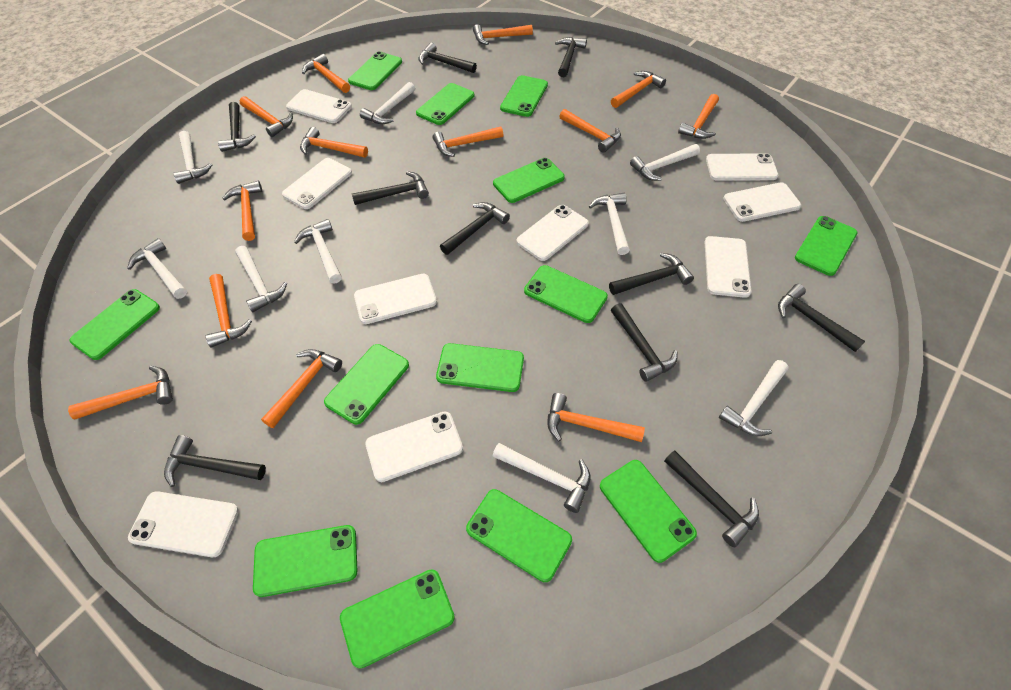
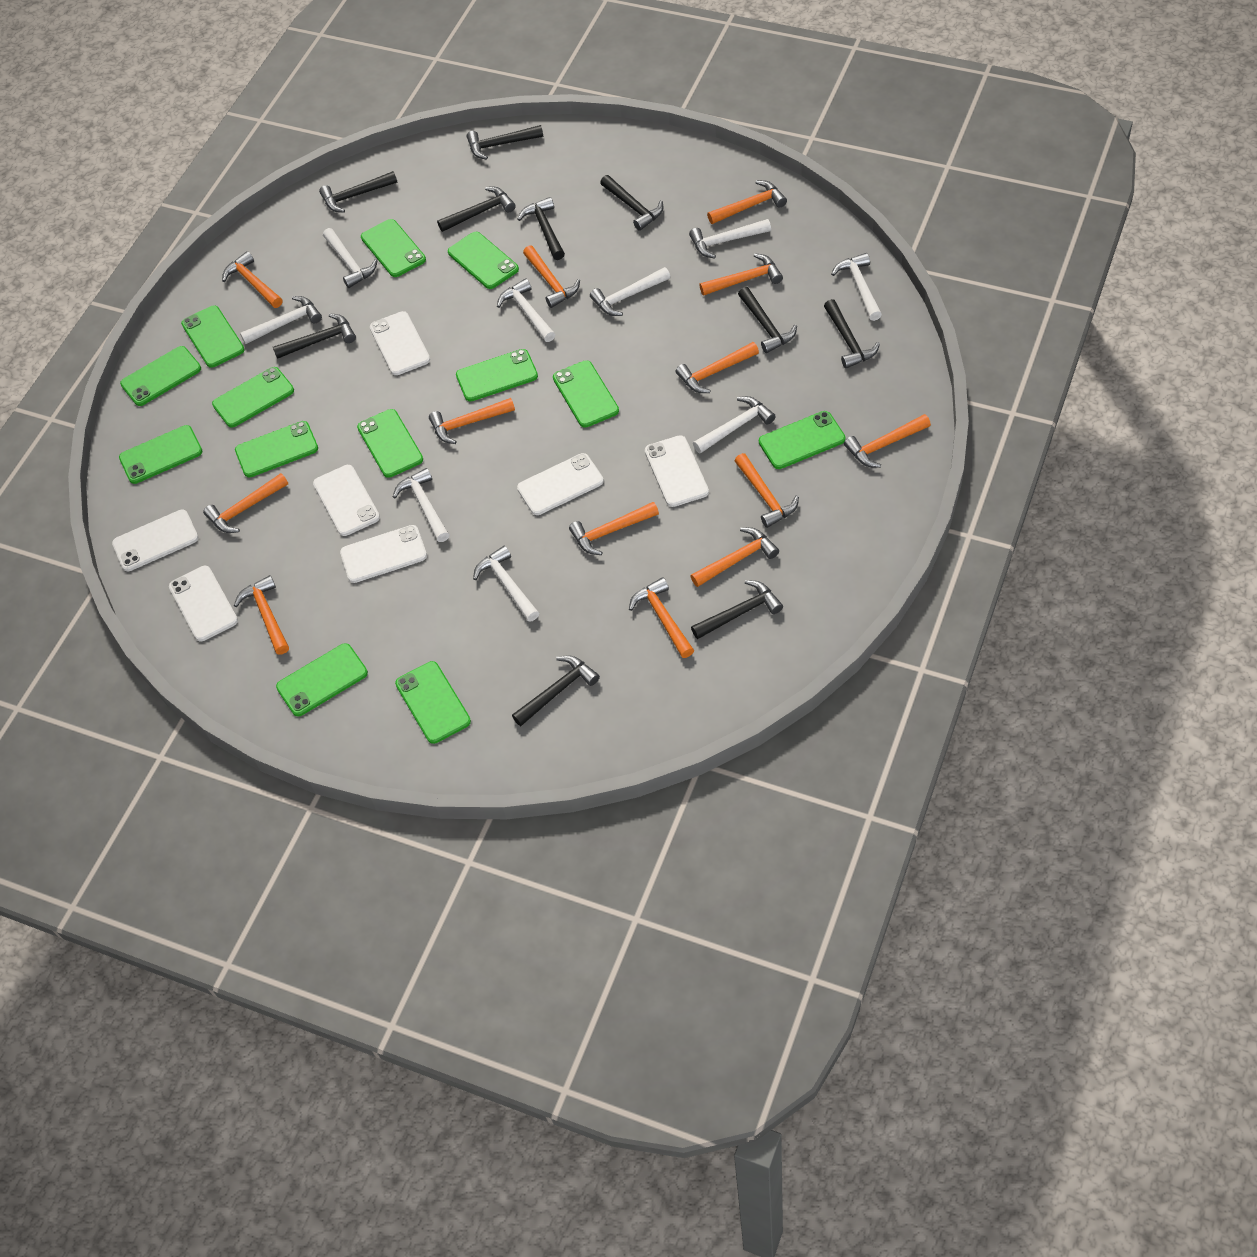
white phone: [128,491,239,557] [282,158,352,209] [286,89,352,123] [354,274,437,324] [365,412,463,482] [517,205,589,261] [705,236,751,298] [706,153,778,181] [723,182,801,222] = 9 -> [112,509,198,571] [169,566,238,641] [313,465,380,536] [340,525,427,583] [370,311,430,375] [517,453,604,515] [645,435,709,507] = 7

